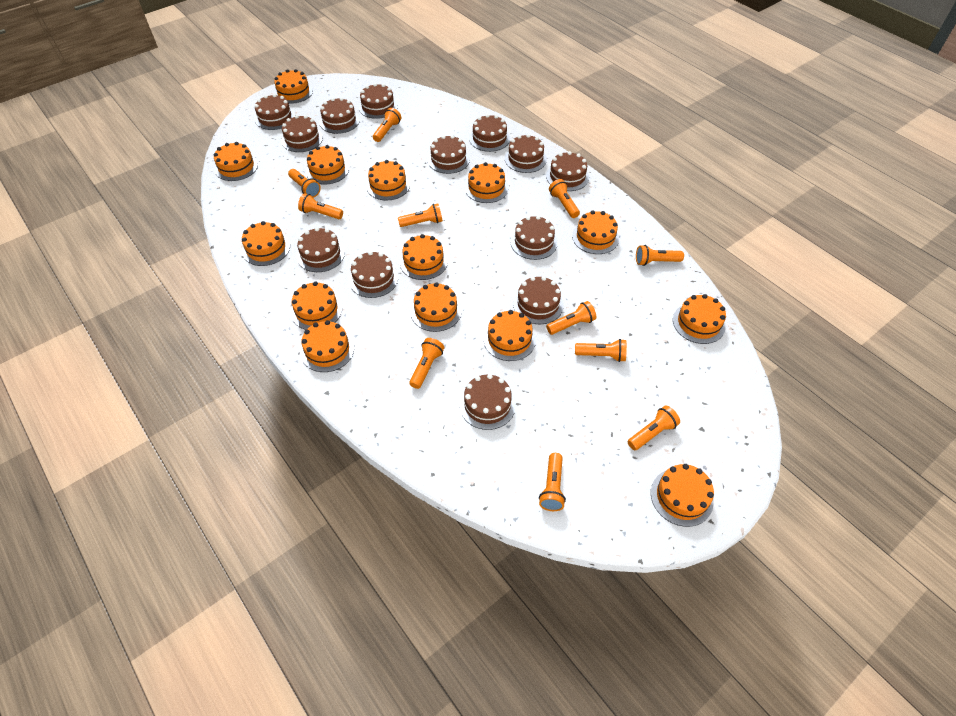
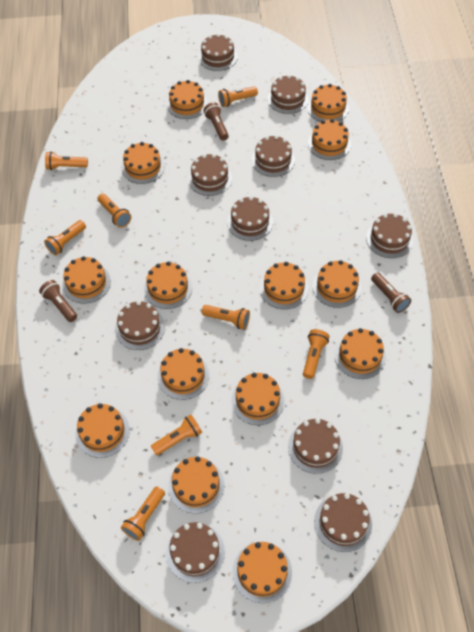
brown cake: [255,94,295,130] [281,115,323,152] [297,227,345,272] [319,97,360,134] [349,251,398,298] [358,83,398,119] [428,135,470,174] [459,374,516,430] [469,114,510,152] [505,134,547,173] [511,216,558,260] [513,276,564,324] [546,151,589,191] = 13 -> [115,301,165,350] [166,522,225,583] [188,154,232,196] [198,34,238,71] [227,196,273,241] [252,135,295,177] [268,75,309,114] [288,418,343,474] [314,493,372,552] [366,213,413,258] = 10
brown flashlight: none = 0 -> [39,280,77,322] [203,102,229,141] [371,273,411,313] = 3
orange flashlight: [288,169,321,198] [298,193,343,219] [373,108,401,142] [398,204,443,227] [409,338,444,389] [539,453,566,511] [546,301,596,335] [549,179,580,218] [575,339,627,362] [628,405,680,450] [636,245,684,266] = 11 -> [44,220,86,255] [45,151,88,170] [98,194,131,228] [121,486,165,541] [151,415,202,455] [202,305,250,329] [218,86,258,107] [303,329,330,379] = 8

